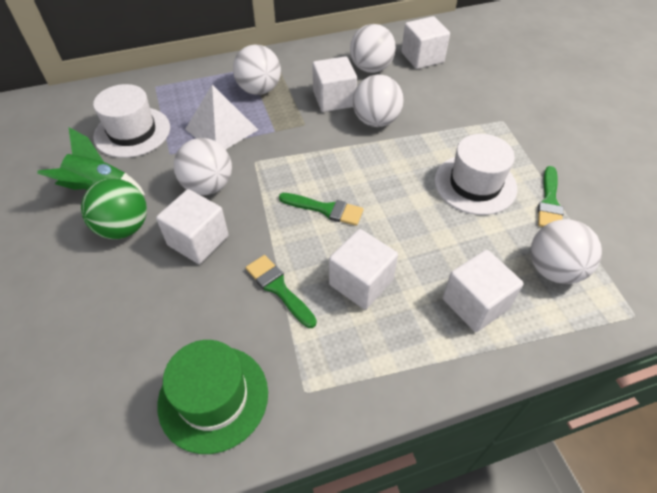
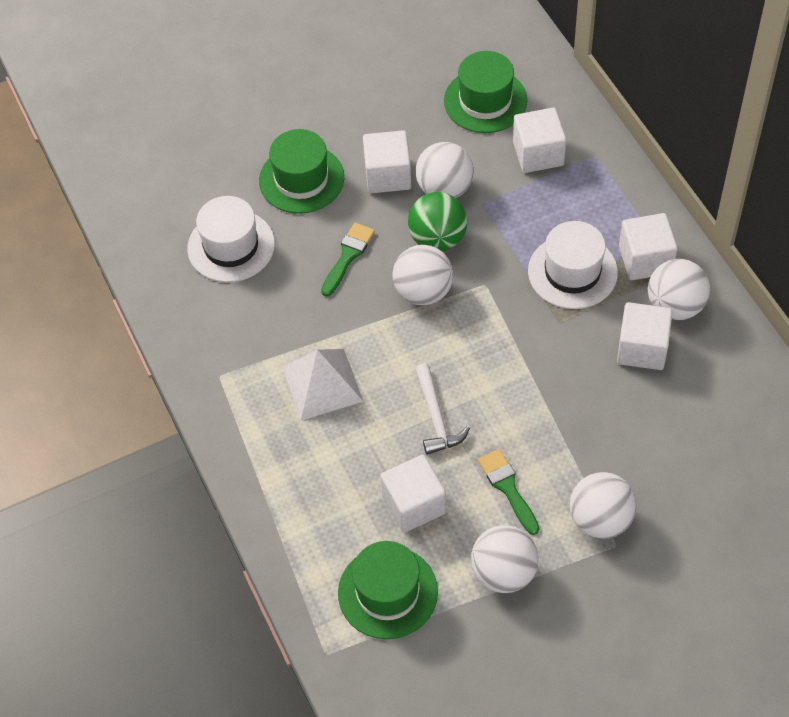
green brush: [246,255,317,328] [279,193,364,226] [538,166,564,227] = 3 -> [321,223,375,297] [478,449,539,535] = 2
green hat: [157,340,268,454] = 1 -> [259,129,344,214] [338,541,438,639] [444,51,527,133] = 3
green rocket: [37,127,145,196] = 1 -> none = 0
white hammer: none = 0 -> [415,364,470,455] = 1

